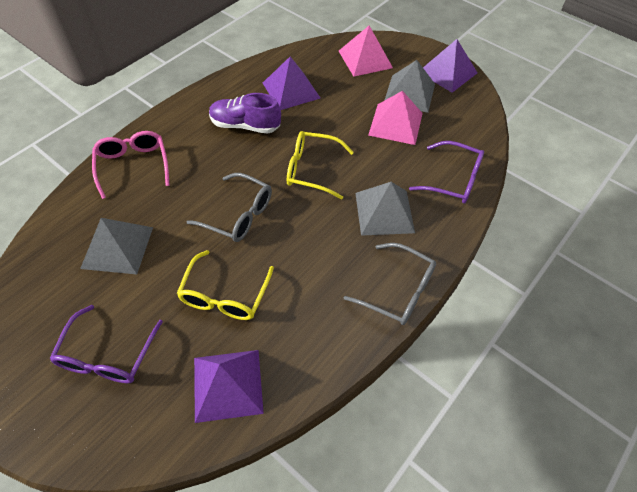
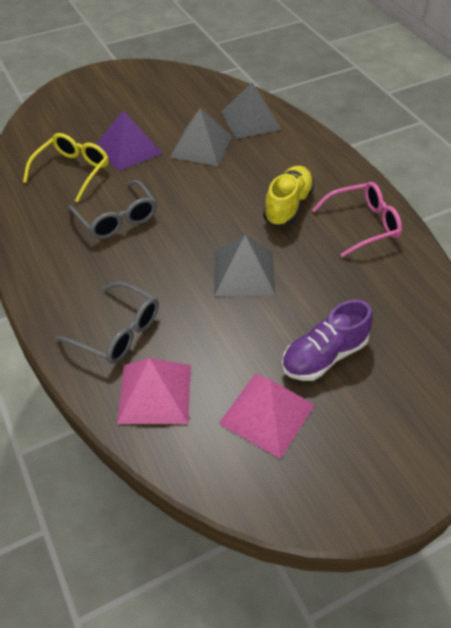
purple glasses: [49,305,163,383] [409,141,484,204] = 2 -> none = 0
purple pyramid: [194,350,264,423] [263,57,320,110] [423,39,477,93] = 3 -> [96,110,163,171] = 1
yellow glasses: [177,250,274,320] [287,131,354,199] = 2 -> [23,133,109,202] = 1
yellow shoe: none = 0 -> [263,166,314,227] = 1

